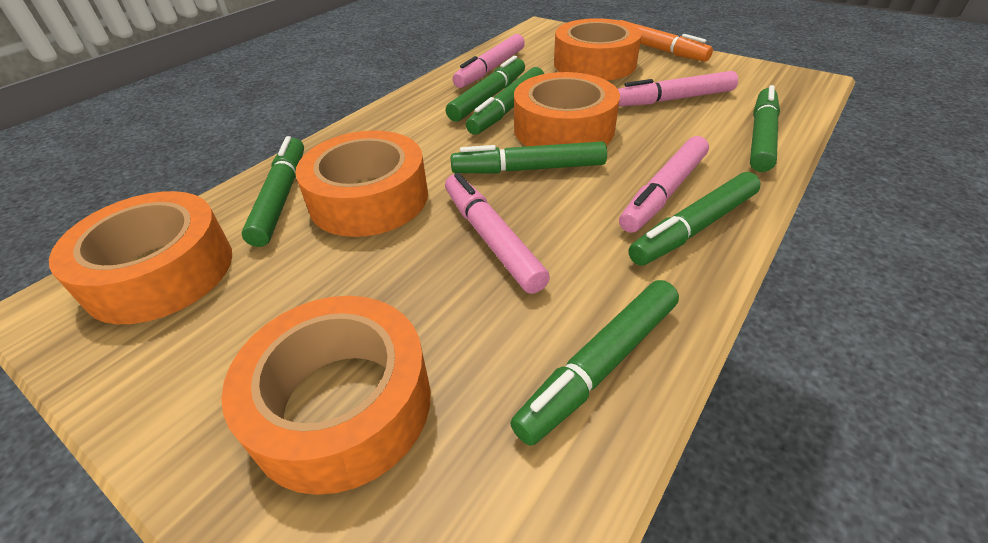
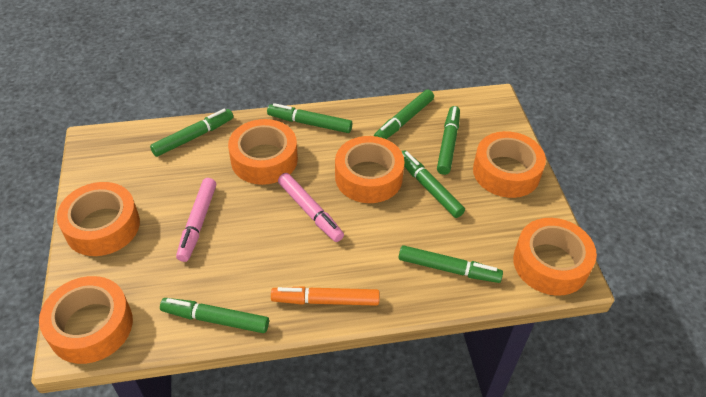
orange tape: [49,191,232,324] [221,296,431,495] [295,130,428,237] [514,72,620,146] [554,18,642,81] = 5 -> [39,276,133,364] [57,182,140,256] [228,119,298,185] [335,136,405,203] [473,131,546,198] [513,218,597,296] = 6
pink marker: [445,173,550,294] [452,34,525,88] [618,71,738,106] [619,136,709,233] = 4 -> [176,178,216,262] [278,173,344,242] = 2

